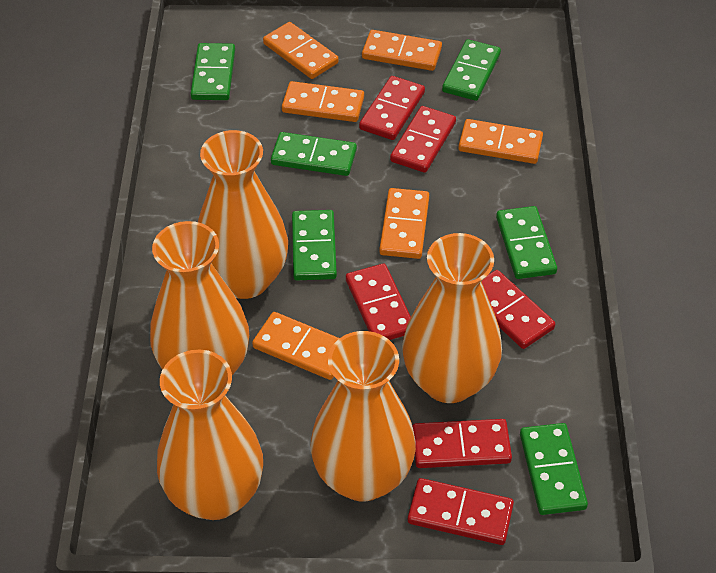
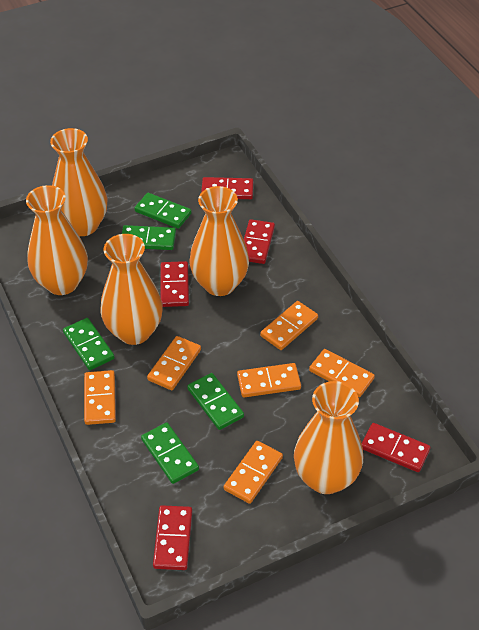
green domino: [190,43,235,100] [271,132,357,176] [292,210,337,280] [442,39,501,101] [496,206,557,279] [520,423,588,515] = 6 -> [63,318,115,370] [122,225,176,250] [135,193,191,229] [141,423,199,484] [187,373,244,430] = 5
red domino: [346,264,411,340] [359,76,425,140] [390,106,456,173] [408,478,514,545] [412,419,512,468] [482,270,555,349] = 6 -> [153,505,192,570] [161,261,189,307] [201,177,253,199] [244,219,275,264] [362,423,430,472] = 5

